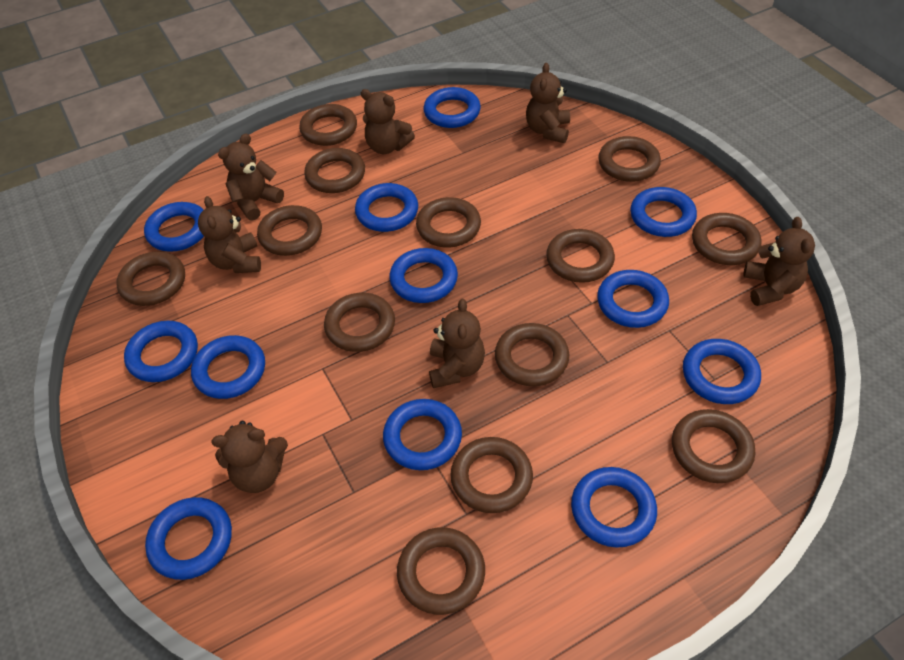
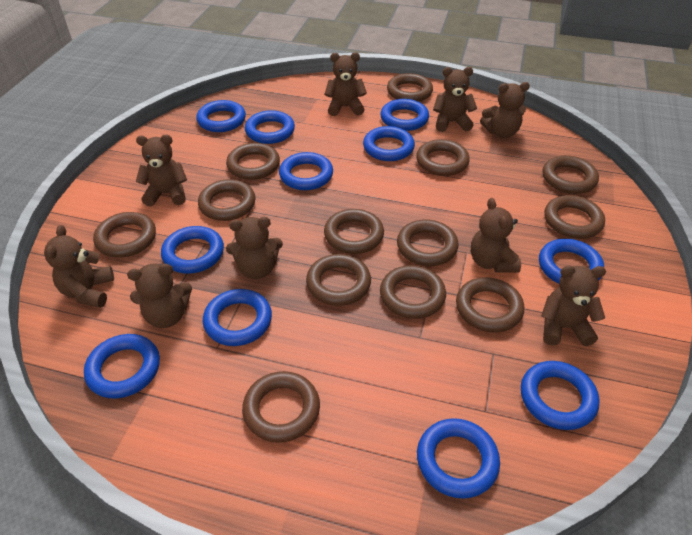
blue ring: [124,321,198,382] [144,202,204,252] [145,497,232,580] [191,335,265,399] [355,183,418,232] [383,399,462,470] [389,248,458,303] [423,87,481,128] [571,467,657,548] [597,270,669,328] [630,187,697,237] [683,339,761,404] = 12 -> [84,334,160,398] [161,226,224,274] [196,100,246,132] [203,289,272,346] [245,110,295,144] [279,152,333,190] [363,126,415,161] [380,99,429,131] [417,418,500,499] [521,361,600,430] [539,239,604,284] = 11
brown teddy bear: [198,196,261,273] [212,421,288,493] [218,134,284,221] [361,89,415,154] [429,299,485,388] [526,63,570,143] [743,217,815,306] = 7 -> [44,225,114,308] [127,264,192,328] [136,135,187,206] [226,217,283,279] [324,52,367,116] [433,67,477,132] [471,198,521,273] [480,82,530,138] [541,266,606,346] = 9

